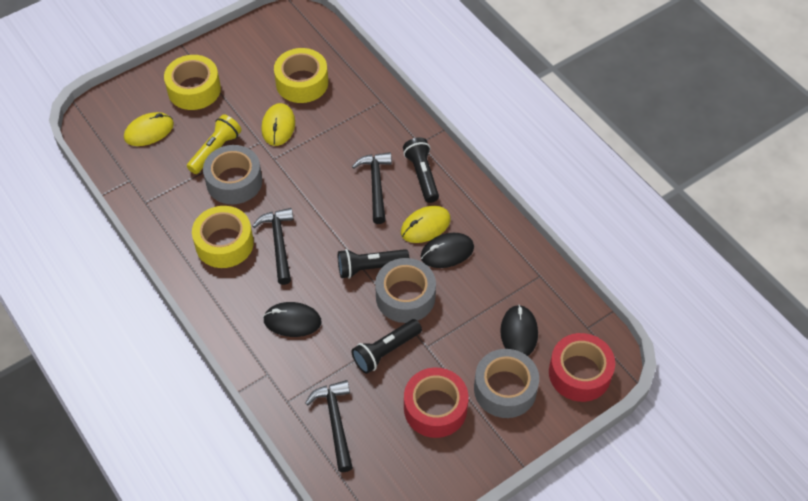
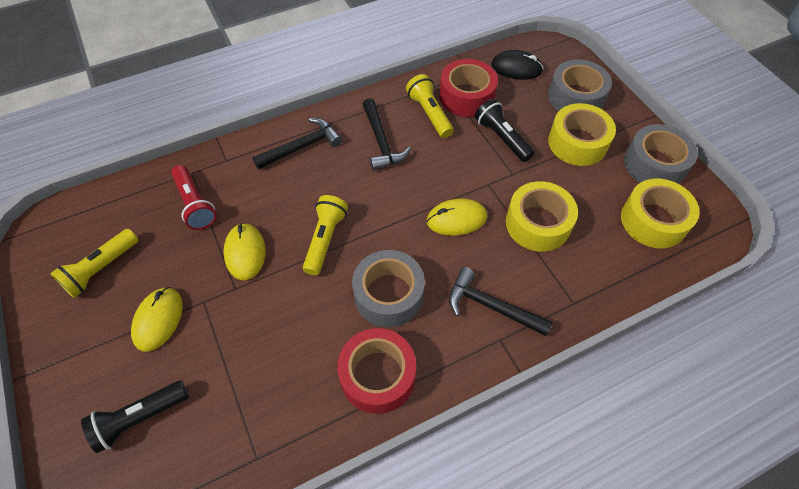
black flashlight: [338,249,409,279] [352,319,422,374] [403,137,439,203] = 3 -> [81,380,189,453] [475,99,534,162] = 2
black mouse: [263,302,321,337] [421,233,474,268] [500,305,538,356] = 3 -> [491,50,544,80] = 1
red flashlight: none = 0 -> [171,165,216,230] = 1
yellow flashlight: [187,114,241,174] = 1 -> [50,229,138,298] [303,195,348,275] [406,74,454,138] = 3

